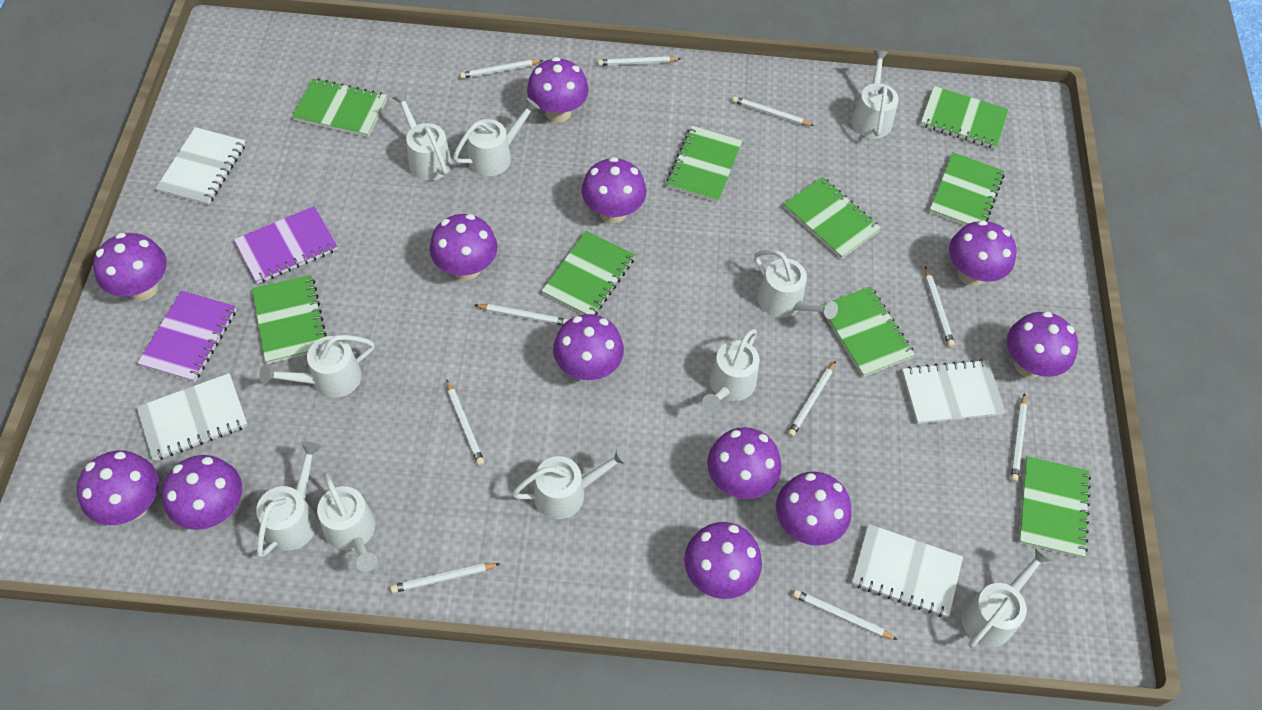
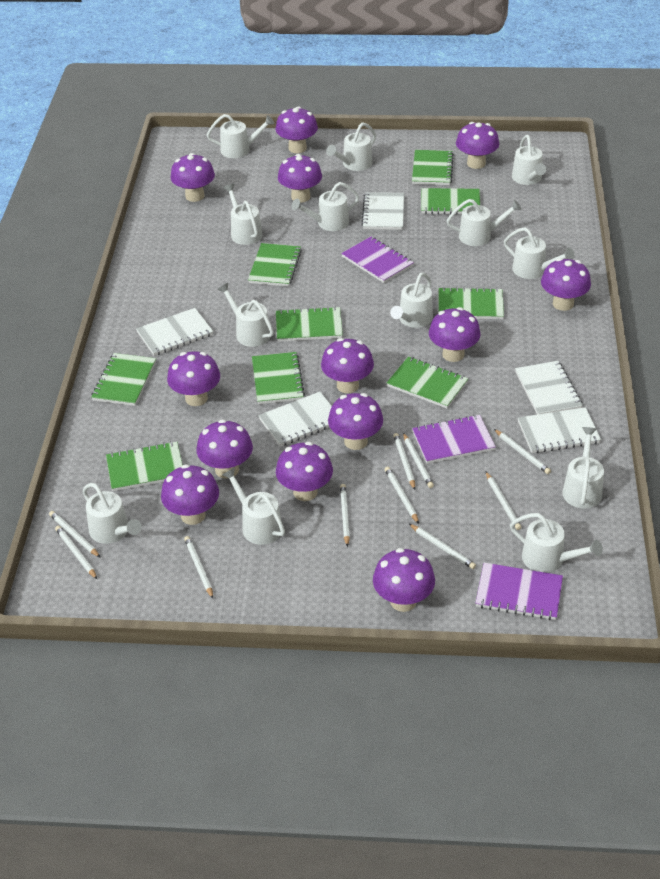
purple mushroom: [77,451,159,525] [93,233,167,301] [162,455,242,530] [430,214,498,280] [527,57,589,123] [553,314,624,381] [581,157,646,224] [684,522,762,599] [707,427,781,499] [776,472,851,546] [949,220,1017,286] [1007,311,1078,378] = 12 -> [161,464,219,525] [167,351,220,406] [171,153,215,202] [197,419,253,479] [276,106,318,153] [276,442,333,501] [278,154,322,203] [321,338,374,393] [328,393,383,450] [373,548,435,612] [429,307,481,362] [456,122,499,169] [541,258,591,311] = 13
purple notebook: [137,290,237,382] [234,206,338,284] = 2 -> [341,237,414,283] [412,415,496,464] [475,563,563,620] = 3
white notebook: [137,373,248,461] [156,127,246,205] [852,524,963,618] [902,359,1006,424] = 4 -> [136,308,213,356] [258,392,332,447] [361,192,404,230] [515,361,583,415] [518,407,601,453] = 5
white watering can: [256,441,321,558] [259,335,375,398] [317,472,377,572] [393,92,452,180] [453,98,540,176] [512,447,630,519] [702,329,760,412] [754,250,838,319] [851,50,899,139] [961,547,1052,648] = 10 -> [83,483,142,544] [207,114,274,158] [217,283,274,347] [222,467,285,545] [223,184,263,245] [292,182,359,231] [326,122,376,171] [390,273,433,328] [447,199,522,246] [504,227,575,279] [510,513,603,573] [512,135,546,185] [562,427,604,508] = 13

